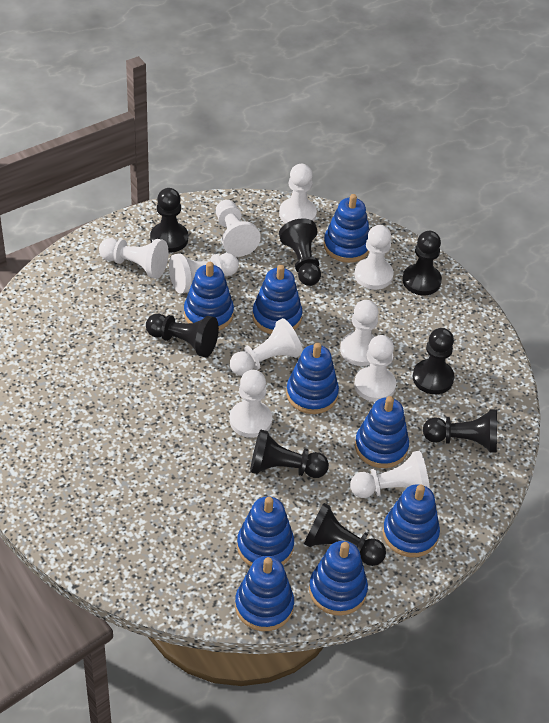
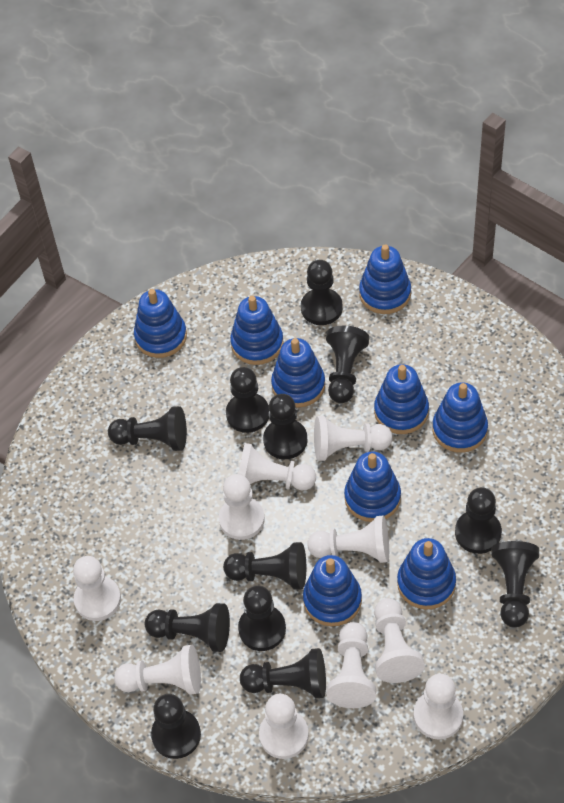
black pawn: [146,314,219,357] [150,188,188,253] [250,429,329,478] [279,218,321,286] [304,503,386,566] [402,231,442,295] [413,328,454,394] [423,409,497,452] = 8 -> [108,406,187,451] [144,603,230,652] [151,694,201,759] [223,542,306,590] [226,367,269,433] [238,585,286,651] [240,648,326,698] [263,394,307,459] [301,260,343,325] [326,326,369,403] [455,487,502,554] [492,541,539,628] = 12

